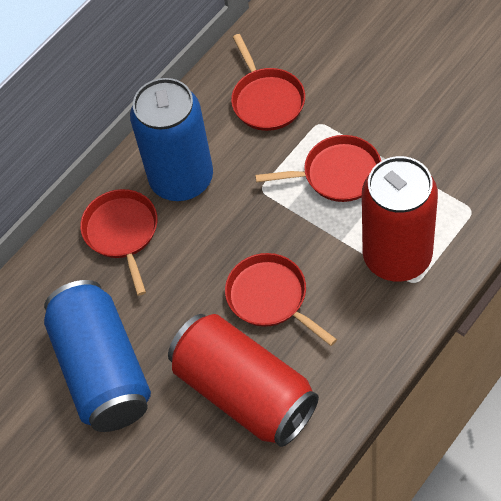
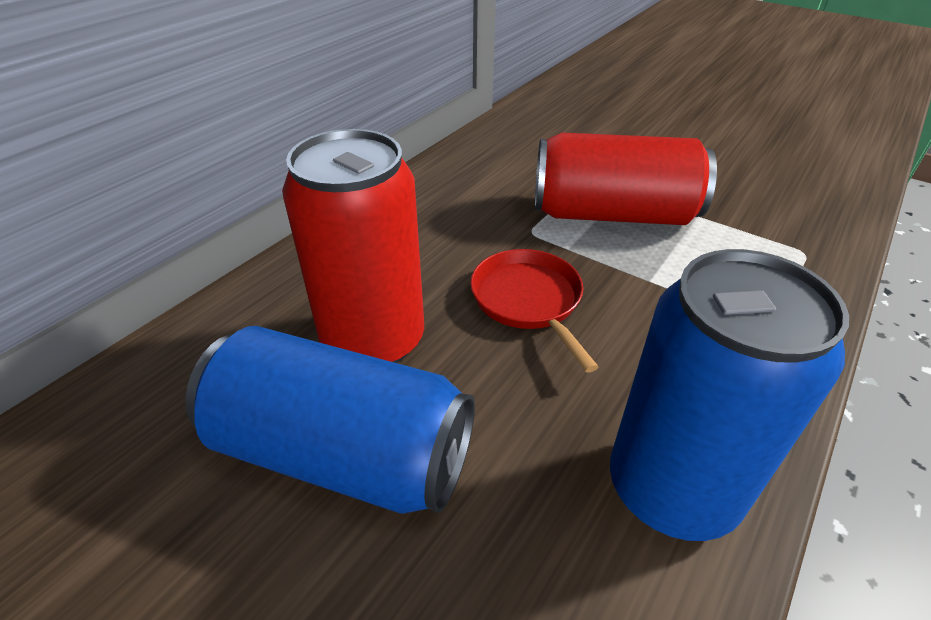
red pan: [80,189,158,296] [225,253,337,346] [231,34,305,131] [255,135,381,202] = 4 -> [470,249,599,373] = 1

